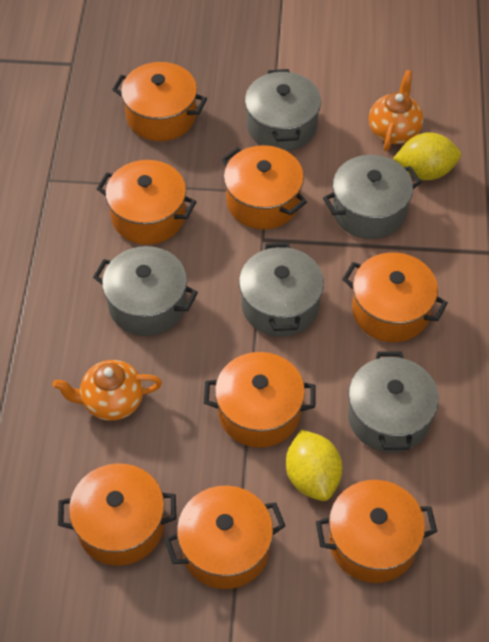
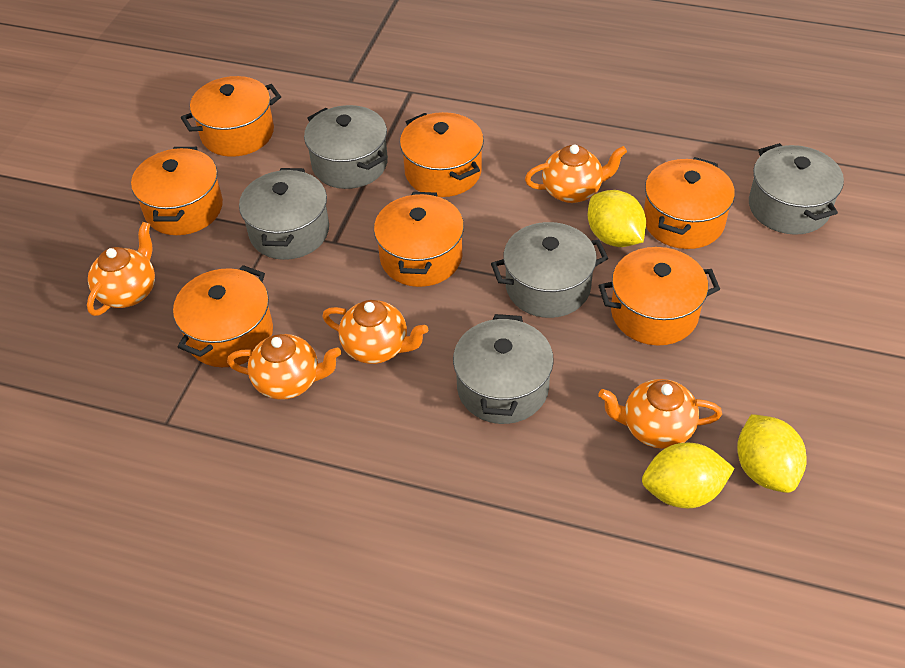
orange pot: [58,463,177,566] [97,160,196,245] [112,62,207,141] [164,486,285,589] [204,352,316,448] [222,145,307,229] [316,480,437,583] [342,252,448,342] = 8 -> [131,147,223,235] [173,265,273,367] [181,76,281,157] [374,192,464,287] [400,112,484,197] [598,247,720,345] [644,157,735,249] = 7
orange teapot: [53,360,162,421] [369,70,424,151] = 2 -> [87,222,155,316] [227,334,341,400] [322,300,428,364] [525,145,627,203] [598,379,722,449] = 5
yellow lemon: [286,430,342,501] [393,132,461,180] = 2 -> [588,190,646,247] [642,443,735,508] [737,414,807,493] = 3

